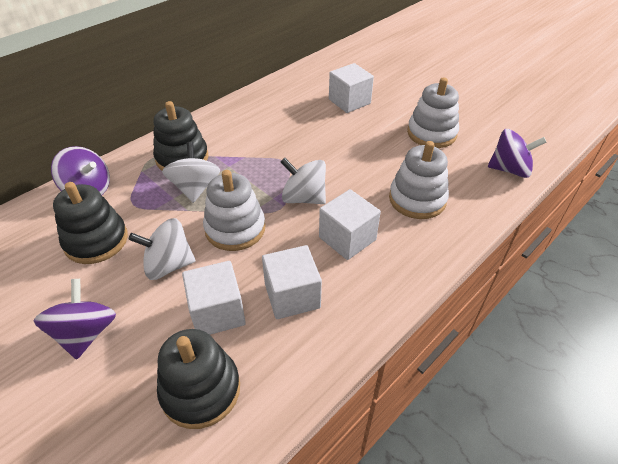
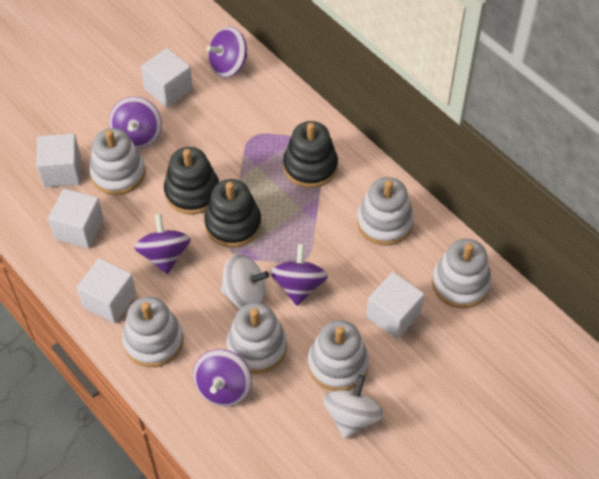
purple spinning top: [33,279,116,359] [51,146,110,196] [488,129,547,178] = 3 -> [109,96,162,149] [134,214,191,275] [193,349,252,406] [206,27,247,78] [270,244,328,306] = 5
white cube: [182,261,246,335] [262,245,322,319] [319,189,381,260] [329,63,374,113] = 4 -> [36,133,81,187] [48,189,104,248] [77,258,136,323] [141,48,193,108] [366,272,425,339] = 5
white spinning top: [128,218,196,280] [162,142,220,203] [281,158,326,204] = 3 -> [221,254,269,308] [323,375,383,439] = 2
white stacking toy: [203,170,266,251] [389,141,449,219] [407,77,459,148] = 3 -> [89,128,145,195] [122,296,184,367] [226,303,287,374] [308,320,369,391] [357,177,414,246] [432,239,492,309] = 6

